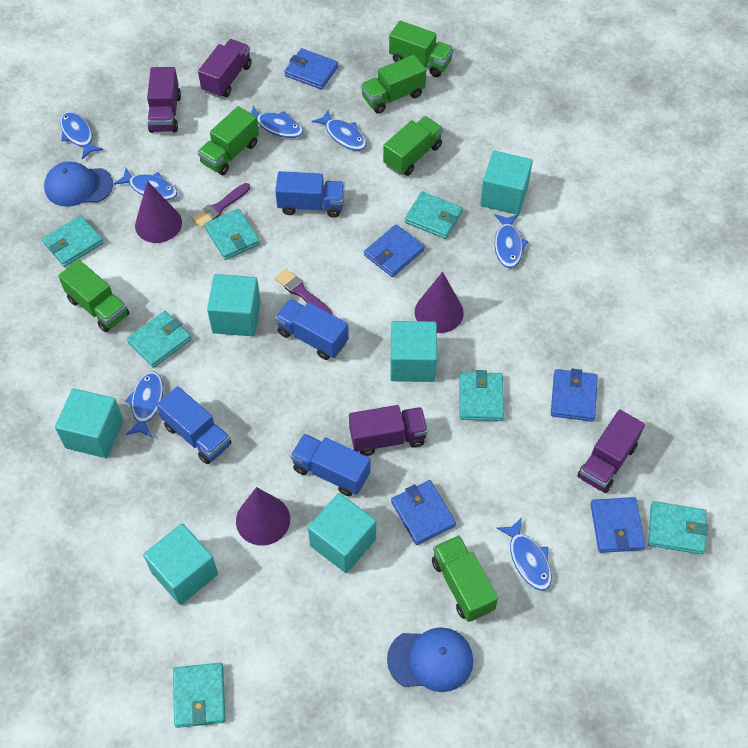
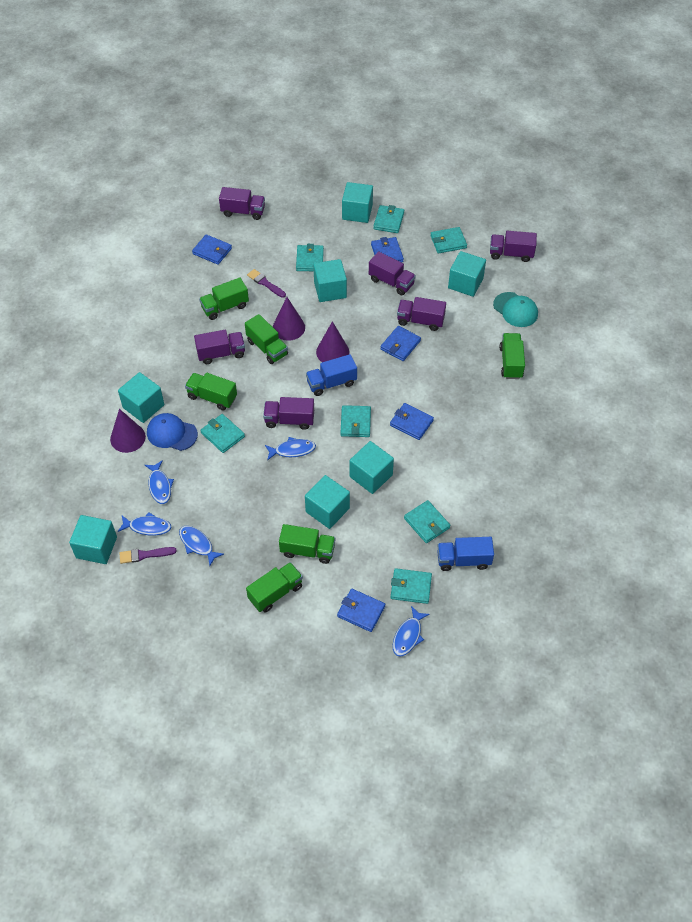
blue cap: [44,161,113,207] [387,627,473,692] = 2 -> [147,413,198,451] = 1
blue fish: [60,112,103,159] [114,168,178,200] [125,371,164,438] [251,106,303,138] [312,110,366,151] [494,214,528,268] [497,517,552,591] = 7 -> [117,512,172,536] [145,460,174,504] [179,526,224,566] [265,437,316,461] [393,606,430,657] = 5
blue truck: [157,386,231,464] [275,171,345,218] [275,299,349,360] [290,434,371,496] = 4 -> [306,354,357,396] [437,537,494,571] = 2
purple truck: [147,67,181,133] [198,39,252,98] [349,405,428,456] [577,409,645,493] = 4 -> [194,330,245,364] [219,187,265,220] [263,397,314,430] [369,251,416,295] [397,297,446,331] [490,231,537,262] = 6
turquoise cap: none = 0 -> [493,292,538,327] = 1
turquoise cube: [55,388,123,458] [143,523,218,605] [207,274,261,336] [308,493,376,573] [390,321,437,382] [480,151,533,215] = 6 -> [69,515,117,564] [118,372,164,423] [305,475,350,529] [313,259,347,302] [342,182,373,223] [349,441,394,494] [448,251,486,297] = 7

